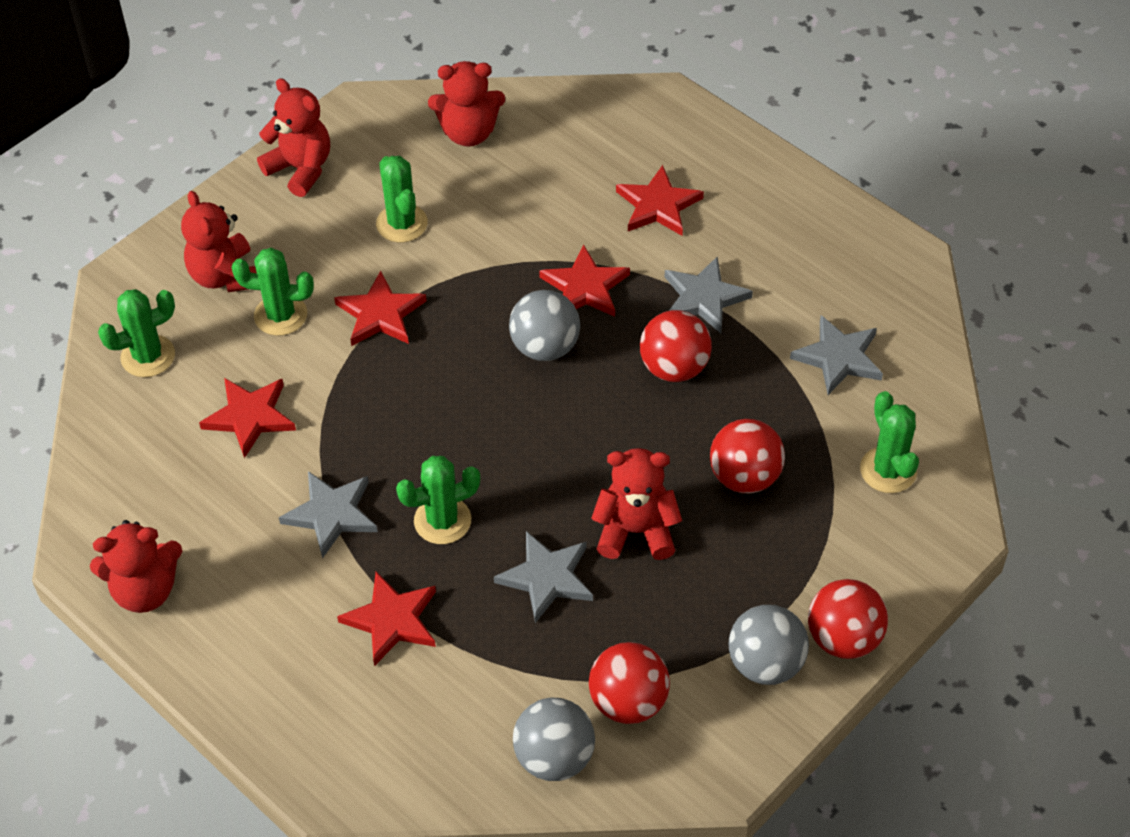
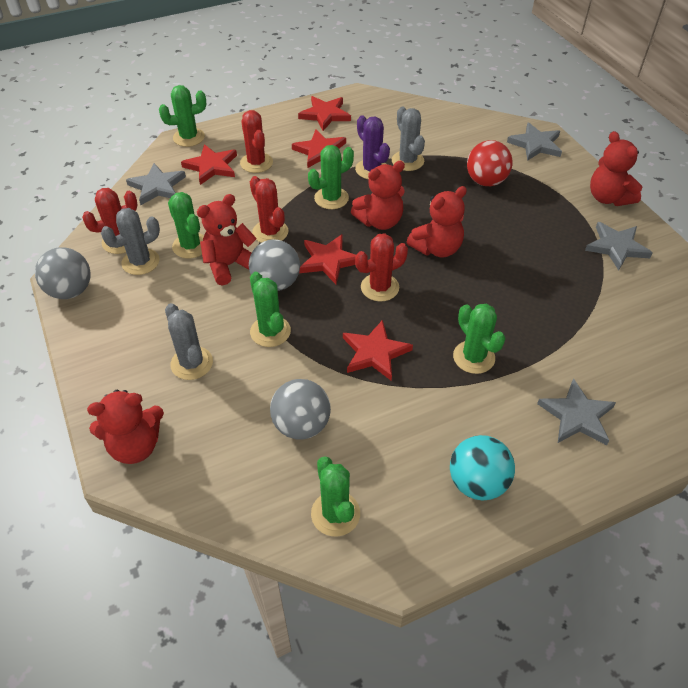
green cactus: [98,289,175,377] [232,248,314,336] [376,156,428,242] [396,456,480,544] [860,391,919,493] = 5 -> [159,85,207,147] [168,192,204,259] [250,272,291,347] [308,145,354,209] [311,456,360,536] [453,304,506,374] = 6
grey cactus: none = 0 -> [101,208,160,275] [165,303,213,380] [392,106,425,171] = 3
purple cactus: none = 0 -> [355,115,390,179] = 1
red ball: [589,642,670,724] [640,310,712,382] [710,419,785,493] [808,579,888,659] = 4 -> [467,140,513,186] = 1
red cactus: none = 0 -> [82,188,138,254] [240,110,273,173] [250,176,289,243] [355,234,408,302] = 4
turquoise ball: none = 0 -> [450,435,515,500] = 1

